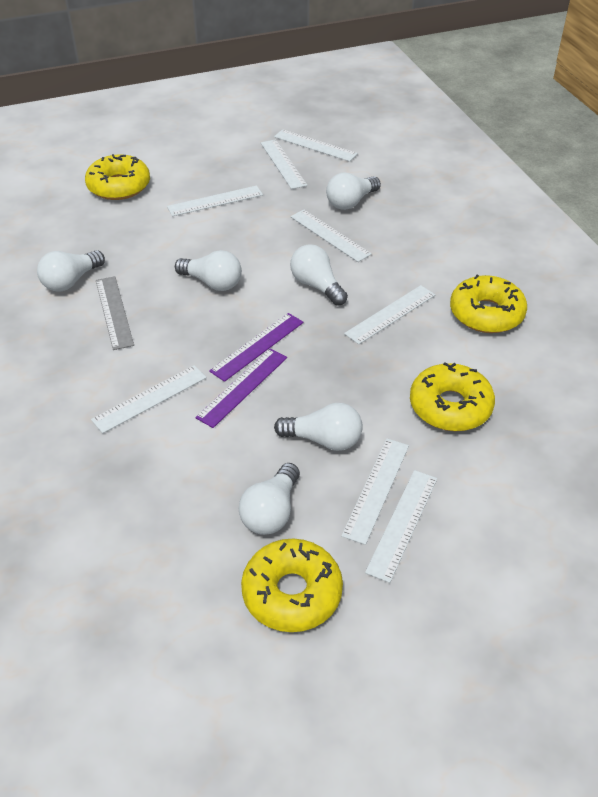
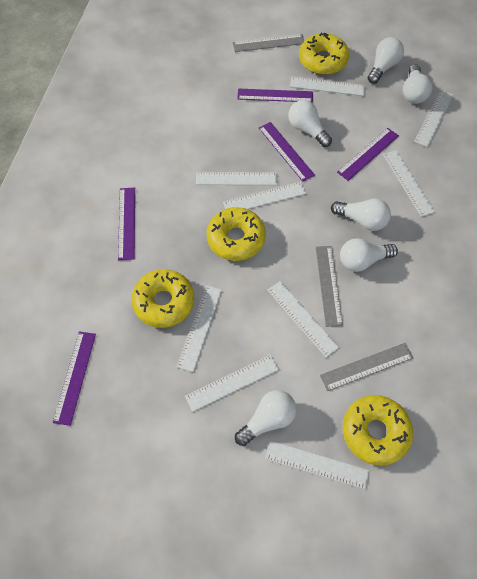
grey ruler: [96,276,134,350] = 1 -> [233,34,304,52] [316,246,343,327] [320,343,413,391] = 3
purple ruler: [195,348,287,428] [209,313,304,382] = 2 -> [53,331,96,426] [118,188,135,260] [237,88,313,102] [259,122,315,182] [337,128,399,181] = 5
white ruler: [91,365,207,434] [167,185,263,217] [261,139,307,189] [274,129,358,162] [290,209,372,262] [341,439,409,545] [344,285,435,345] [365,470,437,583] = 8 -> [177,285,222,372] [185,355,279,412] [196,172,278,185] [223,182,306,209] [265,441,369,489] [267,281,339,357] [290,77,366,96] [383,150,435,217] [414,89,454,147] = 9

